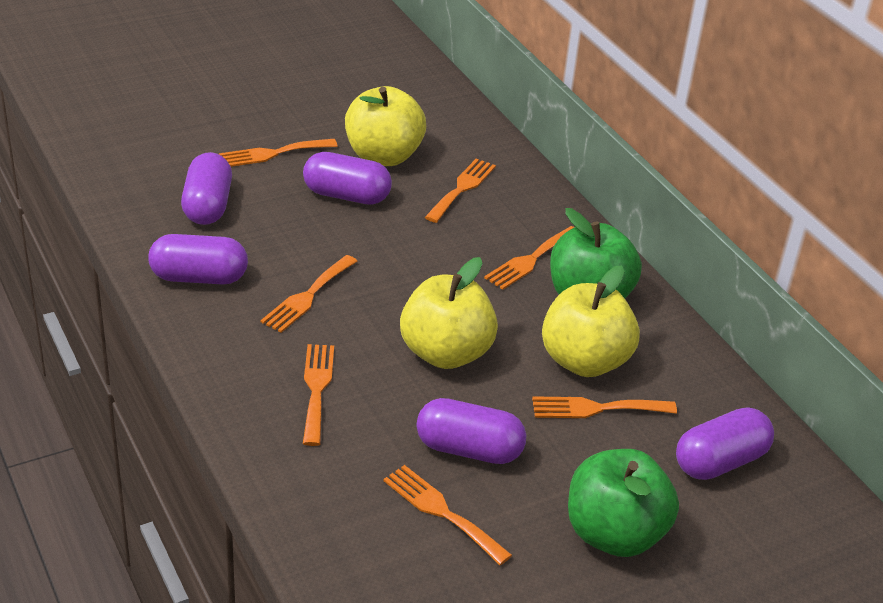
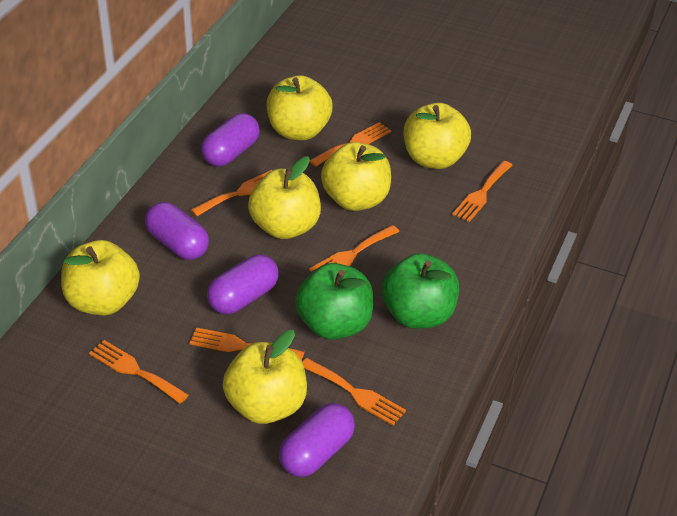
purple capsule: [148,234,248,284] [181,152,232,225] [303,152,392,205] [416,398,526,464] [676,407,774,480] = 5 -> [145,202,209,260] [201,113,260,166] [207,254,279,314] [279,403,355,477] = 4
yellow apple: [345,86,426,166] [400,257,498,369] [542,265,640,377] = 3 -> [61,240,140,315] [223,330,307,424] [248,156,321,239] [267,75,333,140] [321,142,391,211] [404,103,471,169] = 6

